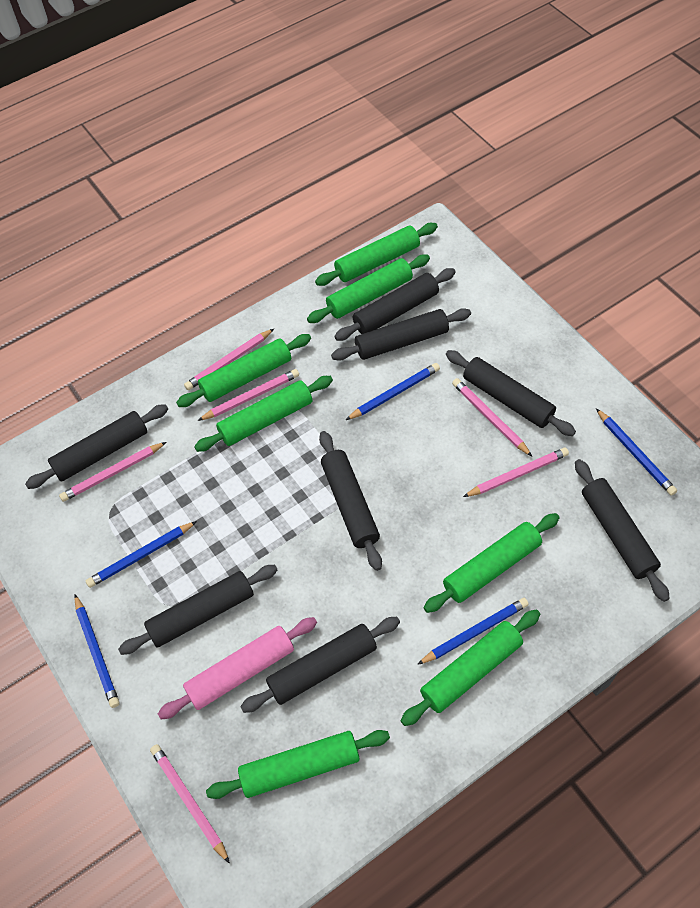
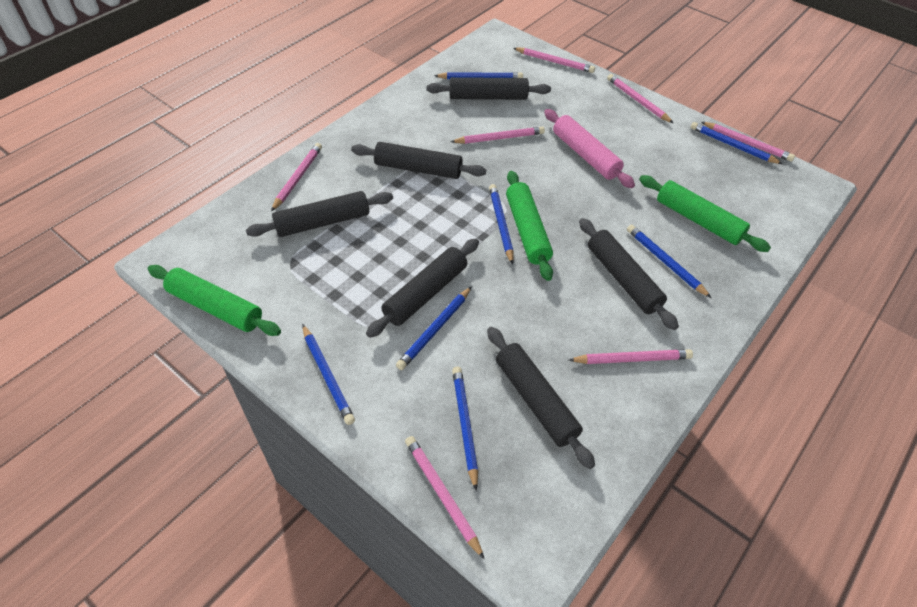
black rolling pin: [25,404,168,489] [118,565,278,655] [240,617,400,713] [319,431,382,571] [331,308,471,361] [334,268,456,341] [446,350,576,436] [575,459,670,602] = 8 -> [246,191,393,237] [351,142,486,179] [366,238,479,338] [426,77,551,100] [487,327,595,469] [579,218,679,330] = 6
blue pencil: [74,595,119,708] [86,521,197,588] [346,363,440,420] [417,598,529,665] [596,408,677,496] = 5 -> [302,324,355,425] [396,286,472,370] [434,72,523,79] [452,367,478,491] [489,184,514,265] [627,225,711,298] [691,122,783,164] = 7
green rolling pin: [176,334,311,407] [194,376,333,452] [206,730,390,799] [307,254,430,323] [315,223,438,286] [401,610,540,726] [424,513,560,613] = 7 -> [147,265,281,336] [506,171,553,281] [639,175,771,252] = 3
pink pencil: [59,442,166,502] [150,744,230,864] [184,329,274,390] [198,369,299,421] [452,378,533,457] [463,447,569,497] = 6 -> [271,143,322,212] [405,436,484,559] [450,127,545,144] [513,47,595,73] [569,349,693,364] [607,74,673,123] [702,122,795,162] = 7

